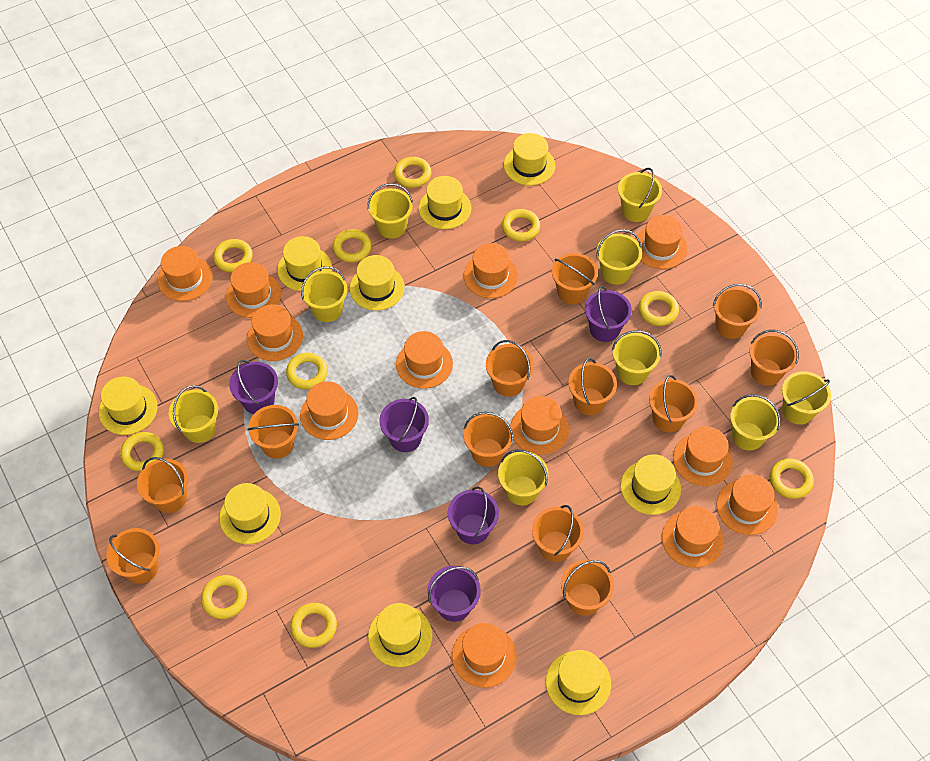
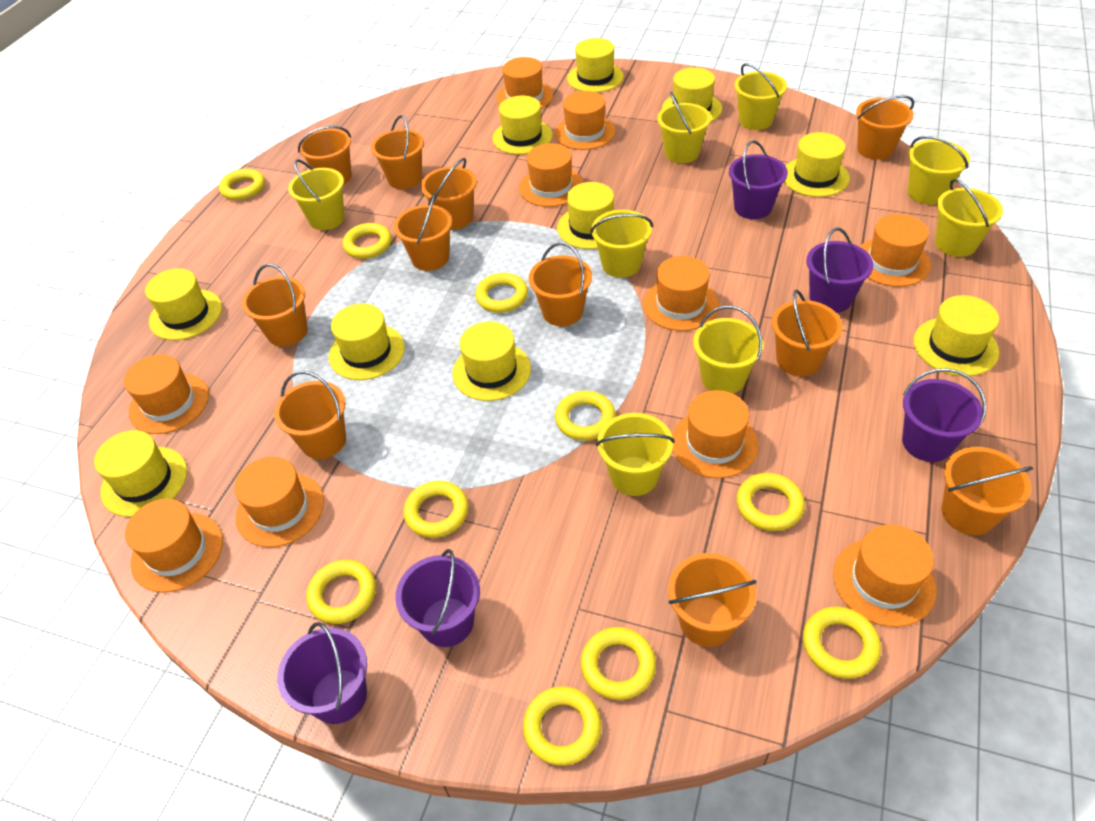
orange bucket: [106,528,159,584] [137,457,188,513] [247,405,299,459] [464,412,514,467] [486,340,534,397] [532,505,584,562] [552,253,598,304] [561,560,614,616] [568,358,617,415] [649,375,698,432] [713,284,762,339] [749,330,799,386] = 12 -> [242,264,308,347] [274,371,346,459] [298,126,351,184] [371,115,424,189] [394,194,452,271] [421,158,477,230] [529,242,592,326] [668,553,756,647] [772,290,843,376] [856,95,914,160] [941,447,1033,535] = 11
orange hat: [158,246,213,301] [226,262,281,318] [247,304,303,361] [300,381,359,440] [396,331,453,389] [452,623,517,688] [464,243,518,298] [511,396,569,455] [635,215,688,269] [662,506,724,568] [673,426,733,486] [717,474,778,535] = 12 -> [124,354,209,434] [125,499,223,593] [234,457,324,547] [496,57,553,109] [519,143,583,207] [555,91,616,150] [643,256,719,331] [672,390,759,478] [833,524,936,627] [859,214,931,287] = 10
yellow bucket: [169,385,218,443] [301,266,347,322] [367,183,413,239] [498,449,549,505] [597,229,642,285] [612,330,662,385] [618,168,662,222] [730,394,781,450] [782,371,831,425] = 9 -> [288,159,345,230] [590,210,653,278] [596,413,675,496] [657,92,711,163] [693,306,764,394] [734,63,787,130] [908,136,970,205] [935,179,1003,257] = 8
yellow hat: [99,377,158,435] [220,483,281,544] [277,236,332,291] [350,255,405,311] [368,603,432,667] [419,176,472,229] [504,133,555,186] [546,650,611,715] [621,454,681,515] = 9 -> [94,430,187,517] [145,268,222,340] [329,304,405,380] [452,322,531,401] [492,95,553,154] [557,182,614,249] [567,38,624,93] [662,67,722,121] [784,132,850,197] [914,295,999,376] = 10

